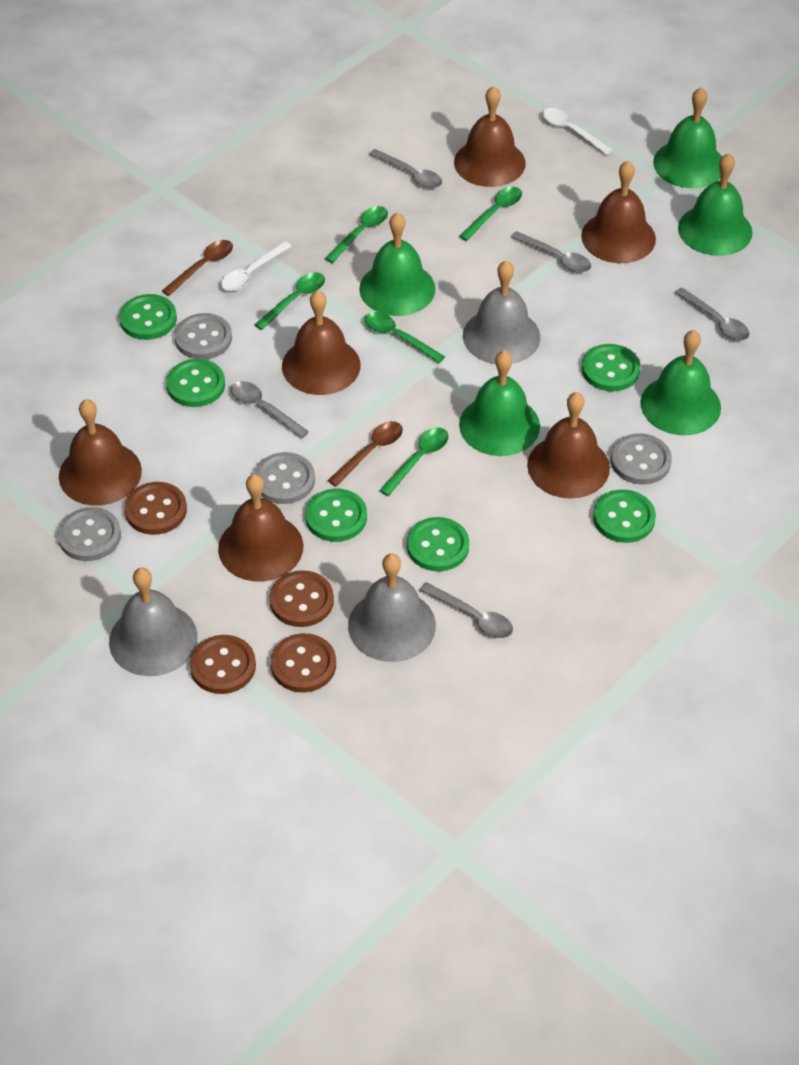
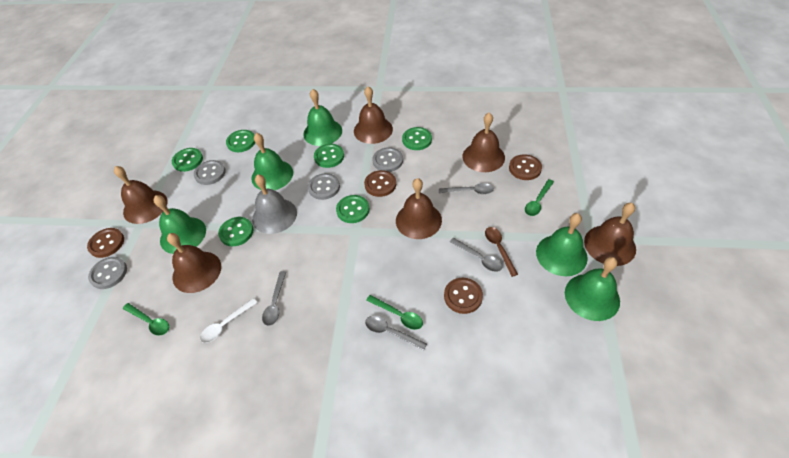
brown spoon: [162,240,233,296] [328,421,403,486] = 2 -> [485,227,518,277] = 1
green spoon: [254,272,325,330] [325,206,388,263] [364,312,445,363] [379,428,449,496] [459,186,522,241] = 5 -> [123,303,169,336] [366,295,423,330] [525,179,554,216] = 3
grey bell: [109,568,198,676] [348,553,436,662] [463,260,541,364] = 3 -> [252,174,297,234] = 1
grey spoon: [231,381,309,439] [369,149,442,189] [420,582,513,638] [511,231,591,273] [675,288,750,341] = 5 -> [262,271,286,326] [365,316,427,351] [439,183,494,194] [450,238,502,272] = 4
white spoon: [221,241,291,291] [542,108,612,155] = 2 -> [200,298,258,343] = 1

